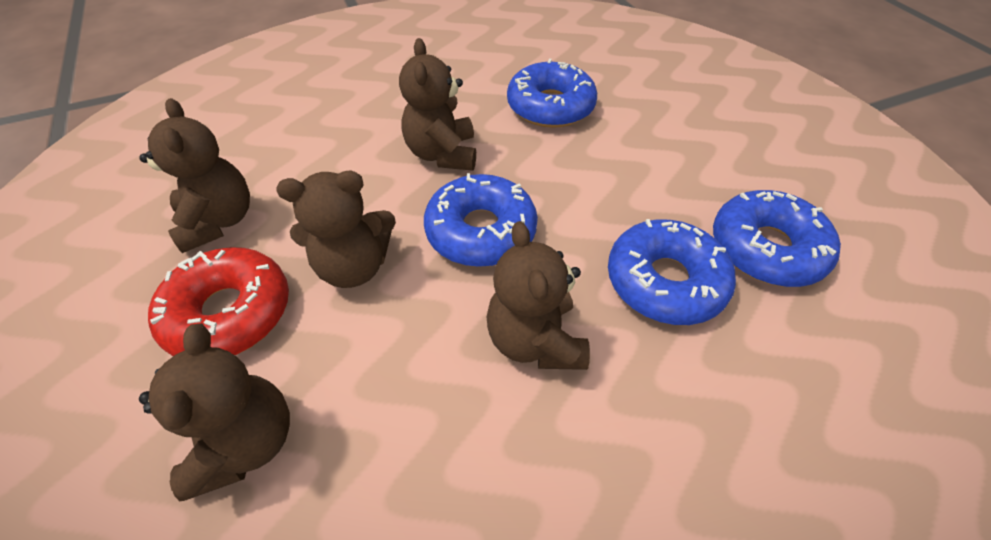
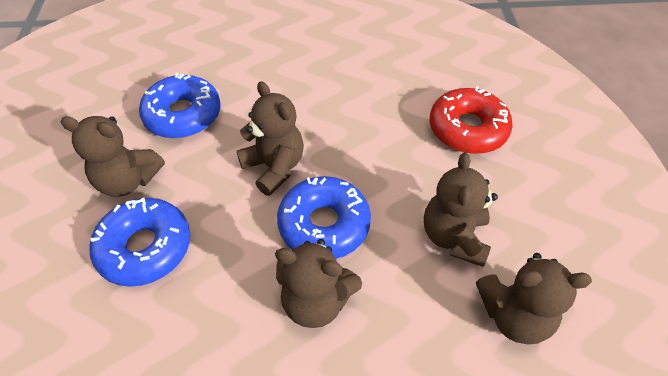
blue donut: [424,173,538,267] [507,59,597,128] [608,219,736,325] [713,190,841,287] = 4 -> [89,198,190,287] [139,73,221,139] [277,176,371,259] = 3

